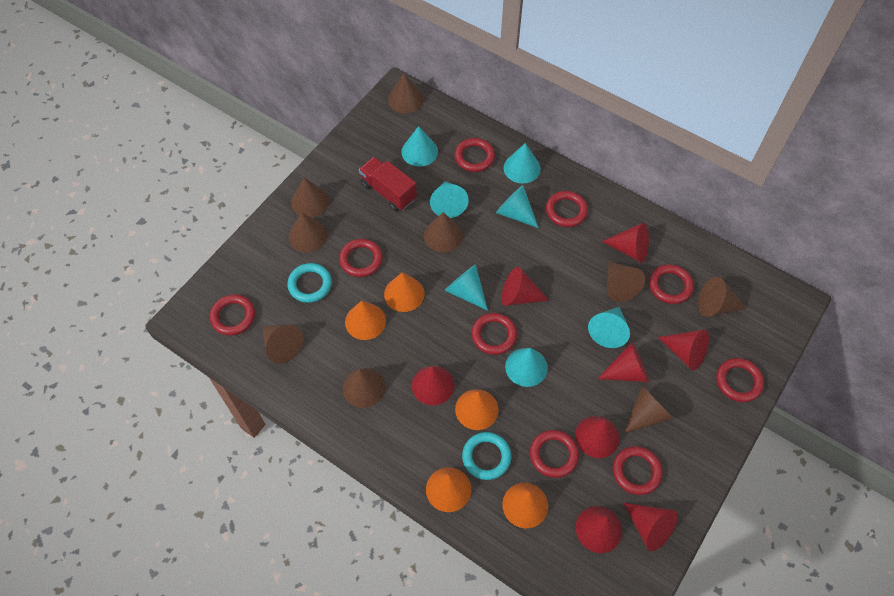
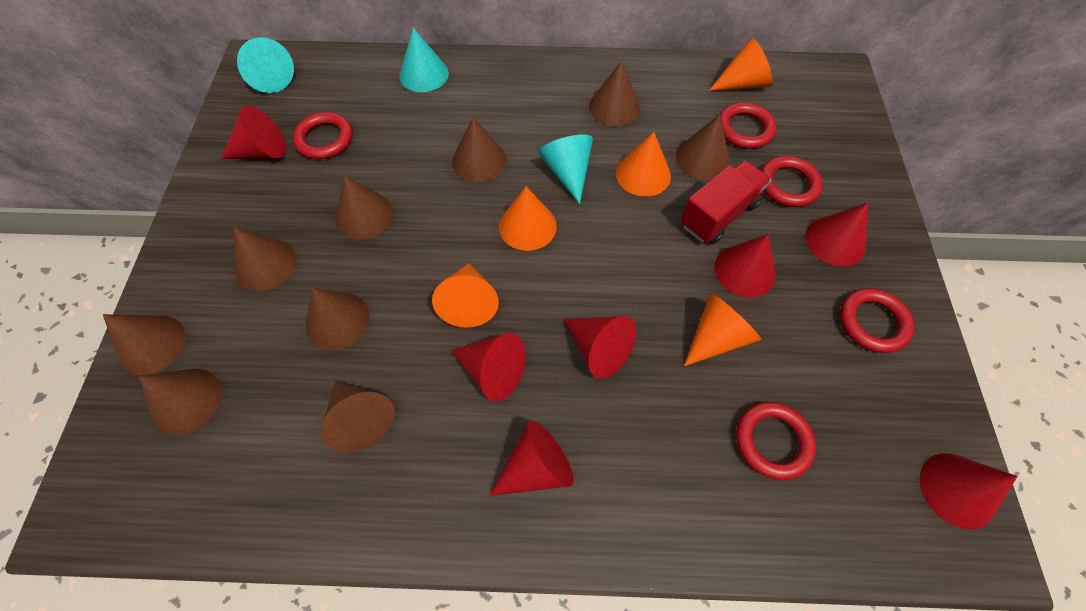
red cone: [412,366,455,405] [502,267,549,306] [575,416,620,458] [576,506,622,553] [598,342,649,382] [602,223,649,263] [623,503,678,551] [658,329,709,370] = 8 -> [221,106,286,159] [451,333,525,401] [489,421,574,496] [564,316,636,379] [714,234,776,298] [805,203,868,267] [920,453,1017,529] = 7
red ring: [210,294,255,335] [339,239,383,277] [454,138,495,172] [471,313,517,355] [530,430,579,478] [546,191,588,227] [613,446,663,495] [649,264,694,304] [716,358,764,402] = 9 -> [293,112,353,159] [720,102,776,149] [736,402,816,480] [761,156,823,207] [840,288,915,353] = 5
turquoise cone: [401,126,438,167] [430,181,469,218] [444,264,488,311] [496,185,539,228] [503,143,541,183] [505,348,548,387] [588,307,630,348] = 7 -> [237,37,294,93] [399,28,449,92] [538,134,593,204] = 3
turquoise ring: [287,263,332,303] [462,432,511,480] = 2 -> none = 0

